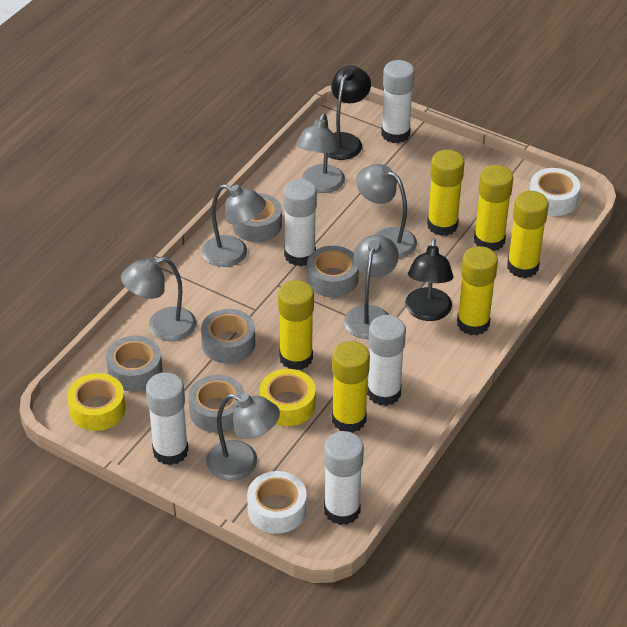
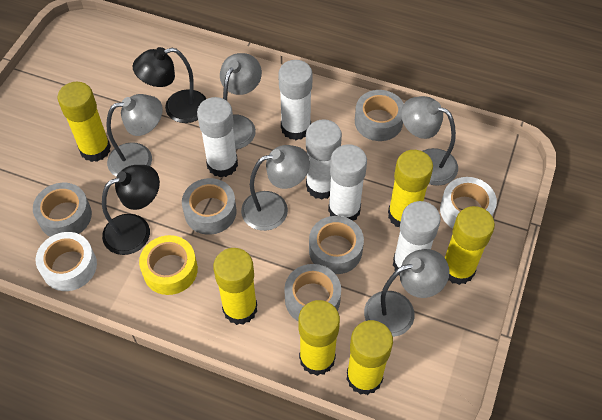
grey lamp: [121,257,196,341] [202,184,266,267] [206,394,280,480] [296,113,345,193] [344,235,399,339] [356,164,417,258] = 6 -> [106,94,163,177] [220,53,262,149] [241,145,310,231] [364,249,450,337] [401,96,458,186] = 5
yellow tape: [67,373,126,431] [260,369,316,426] = 2 -> [139,235,198,295] = 1

